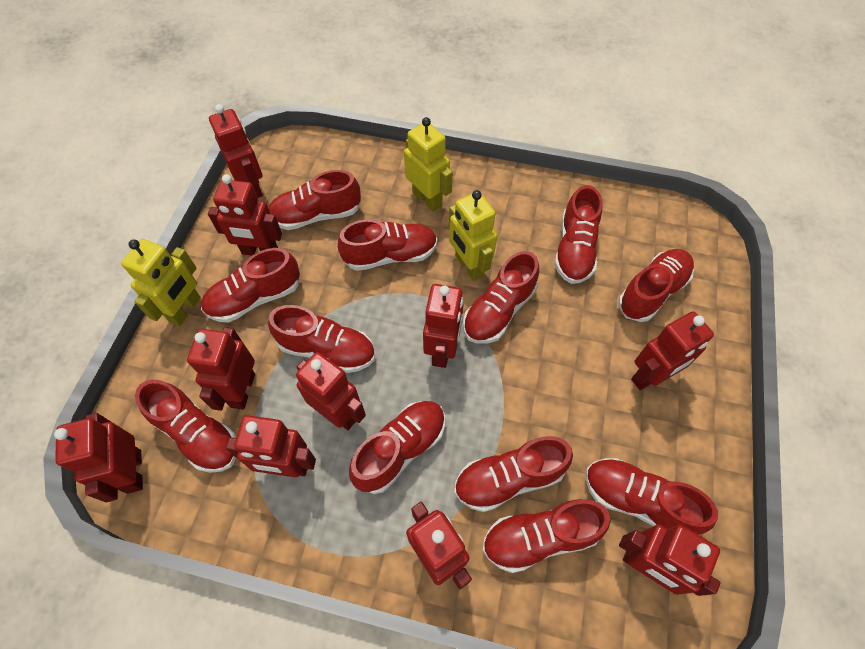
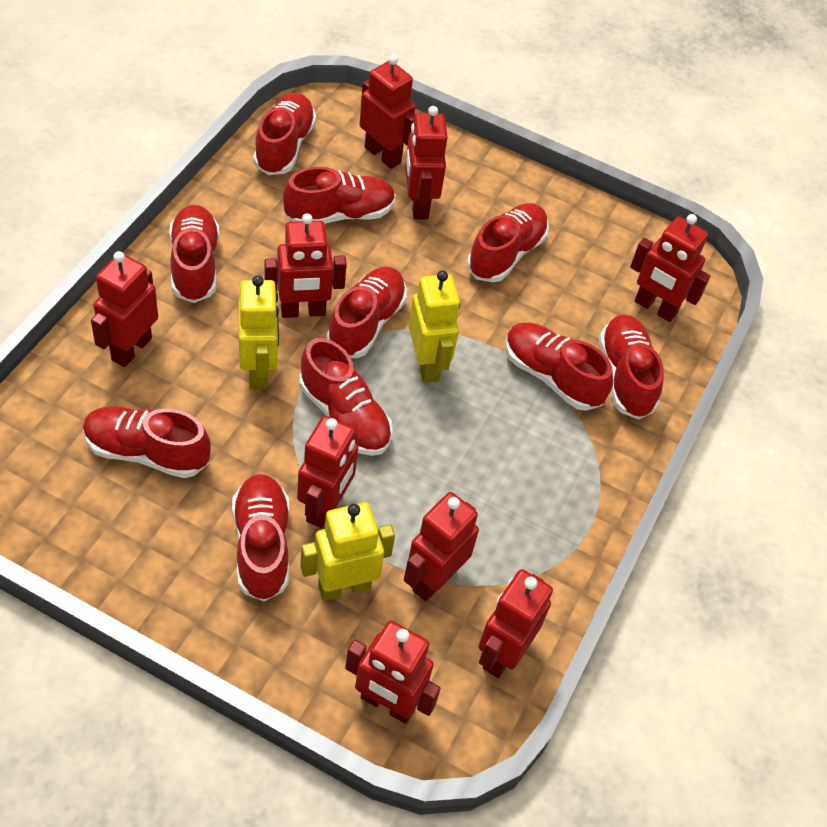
red robot: [54,413,143,502] [187,327,255,411] [208,174,282,256] [209,104,263,198] [226,415,316,477] [296,352,366,430] [406,502,472,589] [423,284,464,368] [619,524,721,596] [631,311,714,390] = 10 -> [91,251,158,367] [264,213,347,318] [297,416,358,528] [345,621,441,724] [359,55,415,169] [404,492,479,601] [405,106,448,219] [479,569,553,678] [630,214,710,322] = 9
red shoe: [135,380,237,473] [201,248,300,323] [268,170,361,230] [268,305,375,373] [338,219,437,271] [349,401,445,494] [454,436,573,512] [463,251,539,344] [482,499,611,573] [554,185,603,284] [585,458,718,535] [618,249,694,322] = 12 -> [83,406,211,478] [169,205,219,303] [232,474,289,601] [253,93,316,175] [283,167,396,224] [299,338,392,456] [326,267,407,358] [467,203,549,282] [505,323,613,411] [599,314,664,419] = 10

